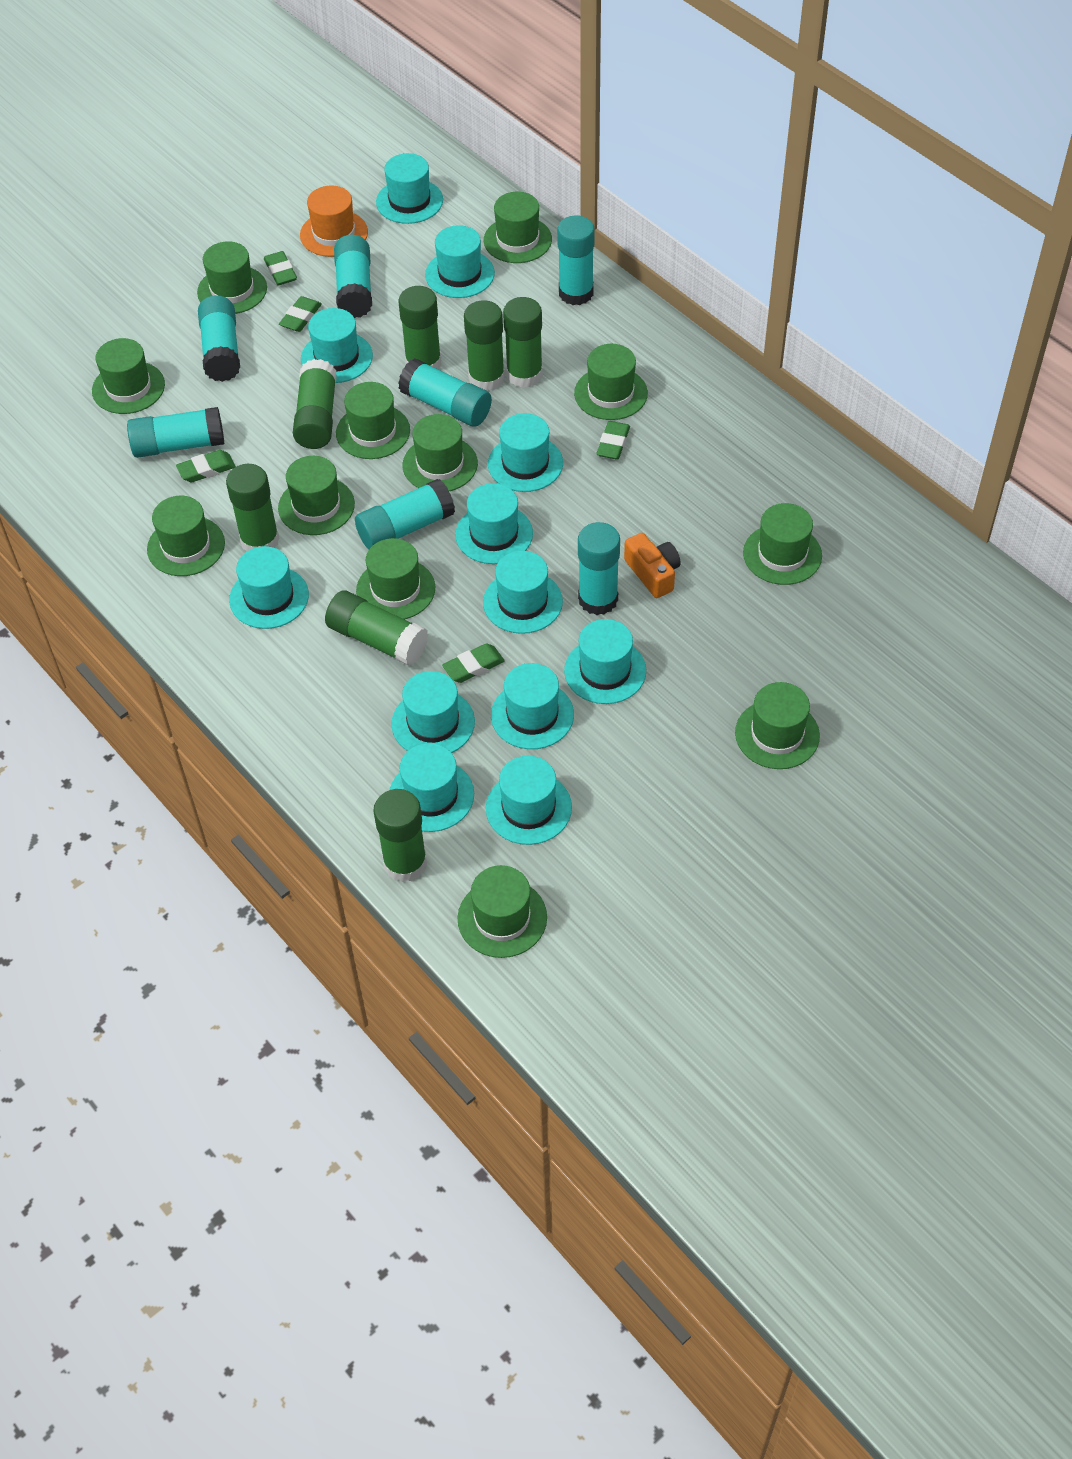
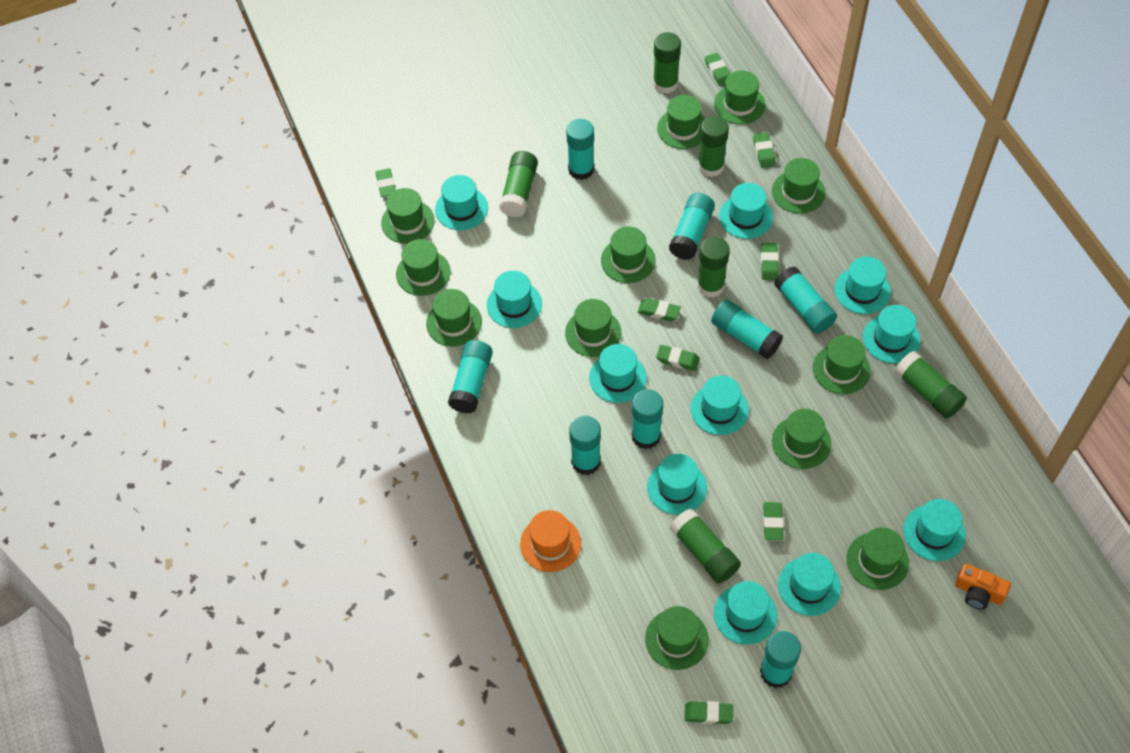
green eraser: [176,450,236,482] [264,251,297,285] [279,296,322,332] [442,644,505,683] [596,421,630,459] = 5 -> [375,168,395,197] [638,298,681,321] [656,345,700,371] [684,701,733,724] [705,53,730,86] [753,132,776,168] [761,243,779,280] [763,502,784,540] = 8
green glue stick: [226,464,280,551] [293,359,337,449] [325,590,428,666] [373,789,427,882] [398,286,441,370] [464,300,505,391] [503,297,543,388] = 7 -> [499,151,538,217] [653,32,681,94] [670,509,741,583] [697,237,730,297] [698,116,729,177] [895,351,967,418] = 6
turquoise glue stick: [127,407,224,458] [198,295,240,382] [334,235,372,318] [355,479,455,549] [398,358,492,427] [557,215,595,305] [578,522,620,615] = 7 -> [448,340,493,414] [566,119,594,180] [569,416,601,475] [632,389,663,449] [669,193,715,260] [711,299,783,359] [760,631,801,688] [774,266,837,333] = 8
turquoise hat: [229,546,309,629] [301,308,373,383] [376,153,443,224] [389,743,474,832] [391,671,475,753] [425,225,495,298] [455,483,533,564] [483,551,563,634] [486,756,572,845] [488,413,563,492] [491,663,574,749] [564,619,646,704] = 12 -> [435,175,488,230] [487,271,542,328] [589,344,647,403] [647,454,707,515] [690,375,749,435] [714,581,777,645] [719,183,773,239] [778,553,841,616] [835,257,891,314] [863,305,920,363] [903,499,966,561] = 11

